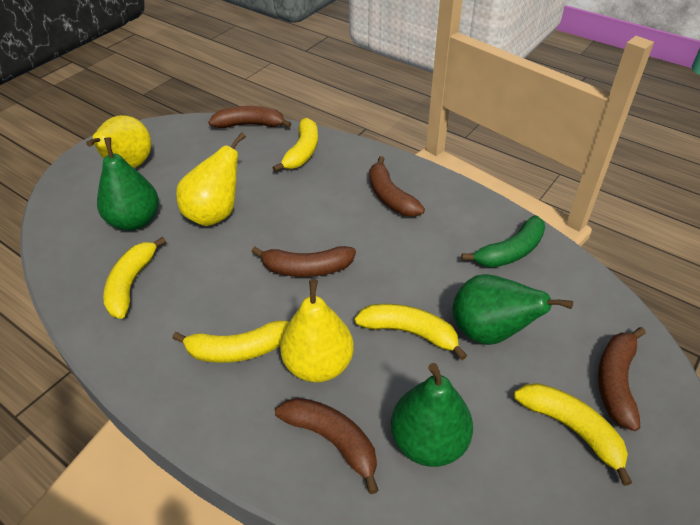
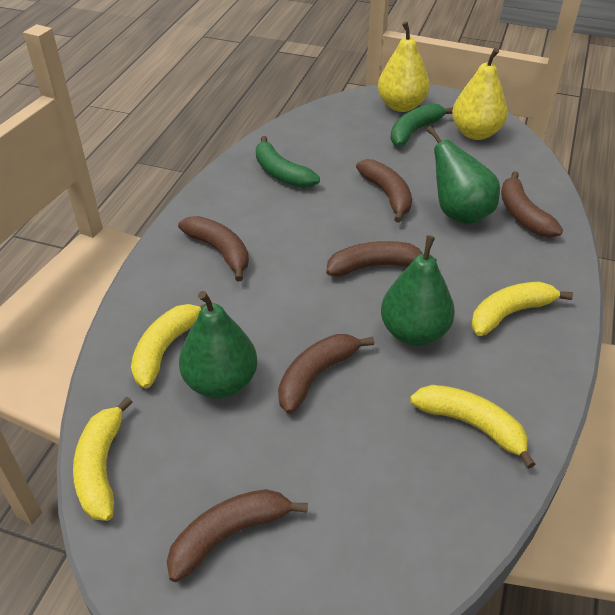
brown banana: [209,106,292,128] [252,246,356,277] [275,398,379,494] [369,156,425,217] [598,327,646,431] = 5 -> [167,489,308,582] [178,216,249,282] [278,334,374,414] [326,241,436,277] [356,159,412,223] [501,171,563,238] = 6
green banana: [461,215,545,268] = 1 -> [256,136,320,188] [390,103,453,146] = 2
yellow banana: [103,237,166,319] [172,321,289,363] [273,118,318,172] [354,304,467,360] [514,383,632,486] = 5 -> [73,397,132,521] [131,302,212,389] [410,385,535,469] [471,281,573,336] = 4
yellow pear: [86,115,151,168] [176,132,246,226] [280,279,354,382] = 3 -> [378,21,430,112] [452,48,508,140] = 2

